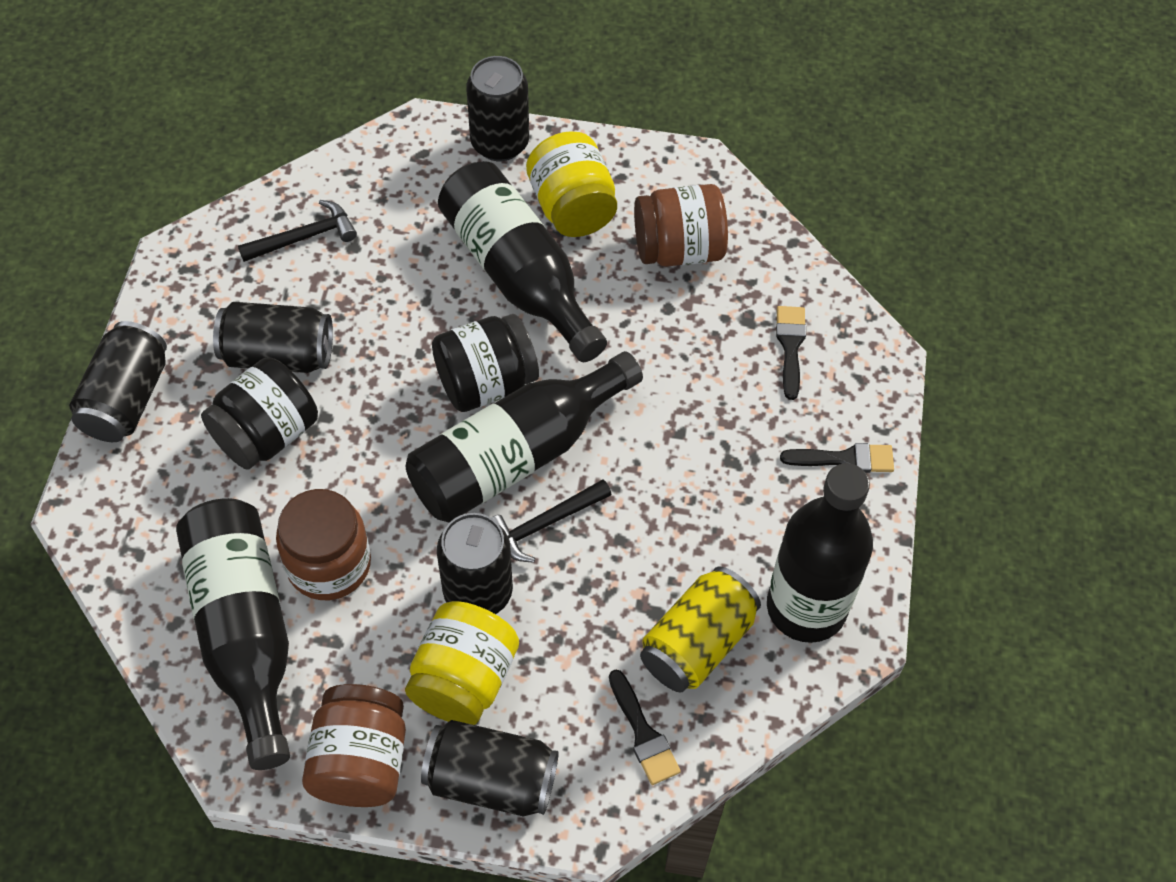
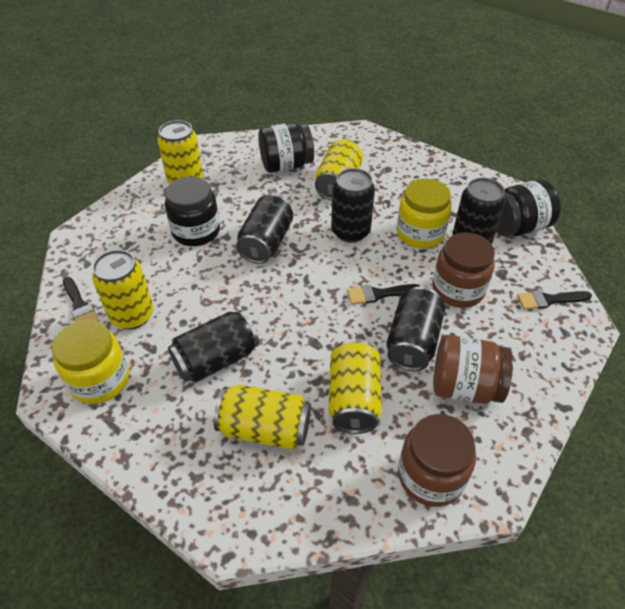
black bottle: [176,498,290,770] [405,351,643,523] [438,161,607,362] [767,463,873,643] = 4 -> none = 0
black hammer: [238,200,357,262] [491,479,612,563] = 2 -> none = 0
black jar: [201,357,318,470] [432,314,539,412] = 2 -> [165,177,220,246] [258,122,314,173] [496,179,561,236] = 3
yellow can: [640,566,761,692] = 1 -> [92,250,154,330] [158,120,203,184] [214,385,311,450] [315,139,363,201] [329,339,382,434] = 5

